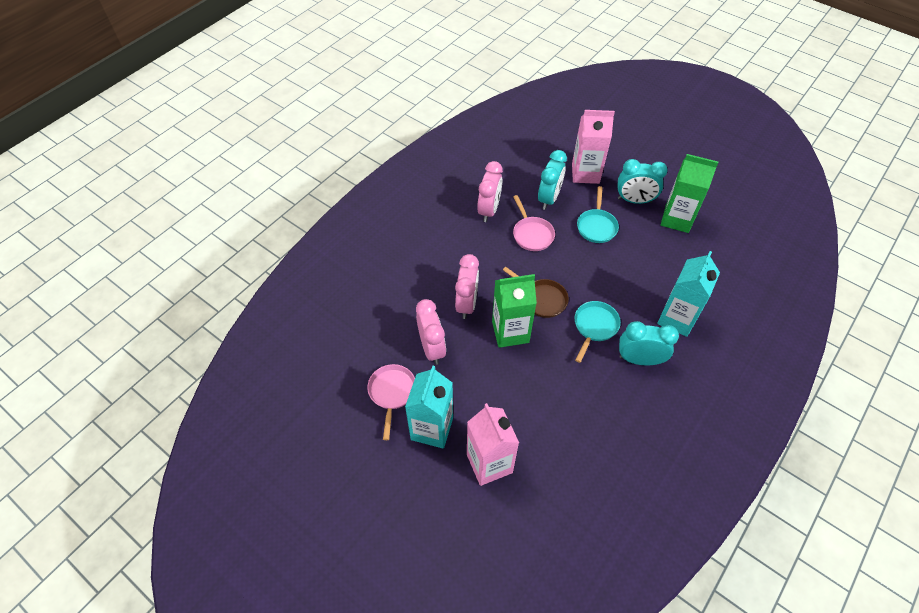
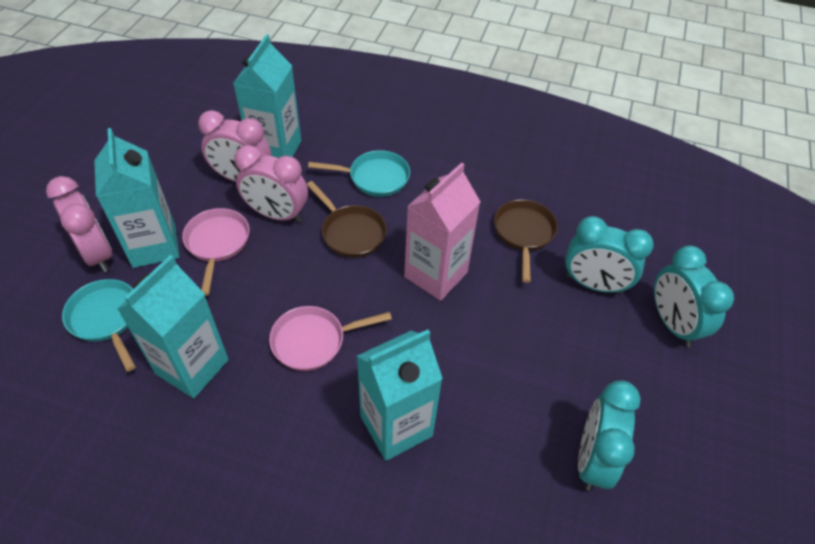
brown pan: [503,267,569,318] = 1 -> [307,181,387,258] [494,199,558,283] = 2
green carton: [492,274,537,348] [661,154,718,233] = 2 -> none = 0
pink carton: [467,403,519,486] [572,110,615,184] = 2 -> [404,162,480,301] = 1
turquoise carton: [405,366,453,449] [657,251,720,337] = 2 -> [94,128,180,268] [117,255,229,398] [233,34,301,158] [357,330,443,461] = 4

